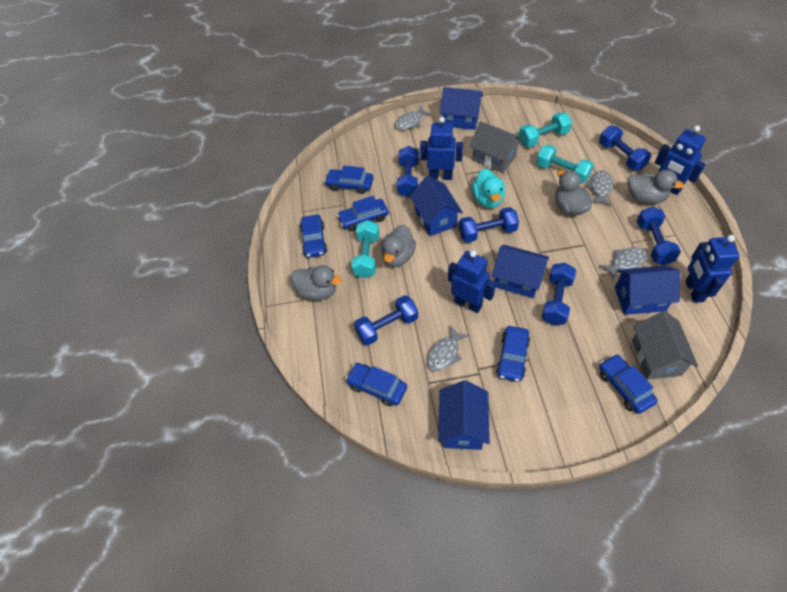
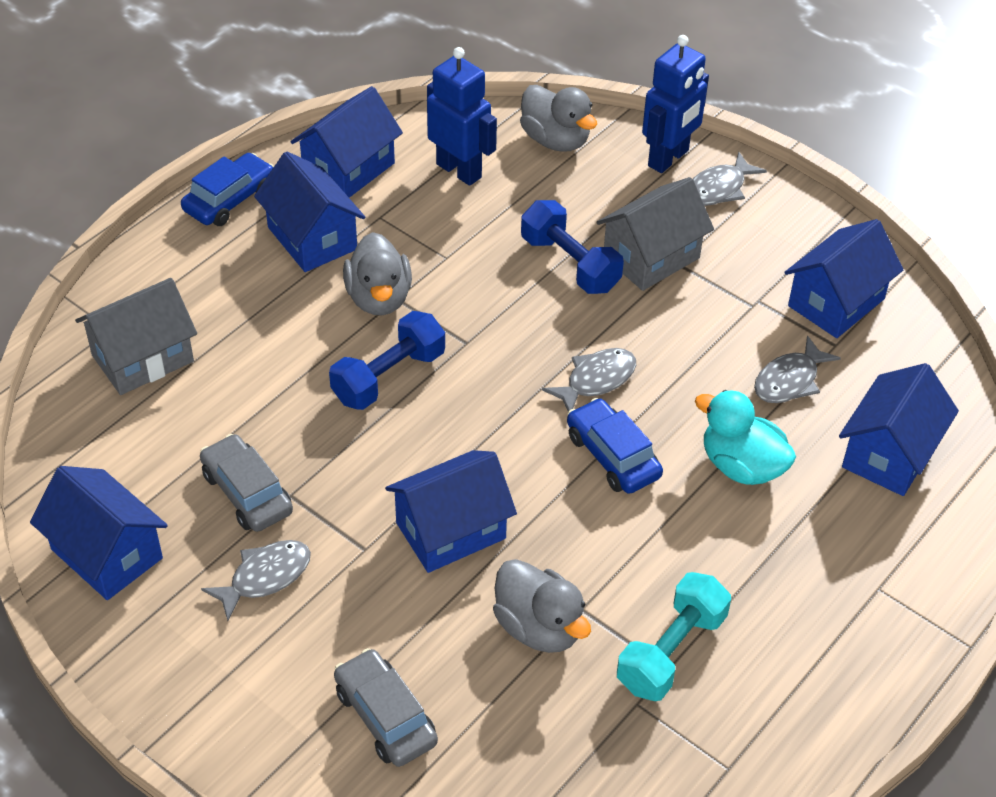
blue car: [300,215,327,258] [324,166,374,194] [337,196,388,231] [346,363,407,407] [496,326,530,382] [599,354,658,414] = 6 -> [181,153,274,226] [567,398,663,494] = 2
blue dumbbell: [354,295,418,345] [397,146,419,197] [459,207,519,243] [542,263,576,325] [599,126,651,171] [637,207,681,265] = 6 -> [329,311,445,410] [521,200,624,294] = 2
blue house: [410,176,463,236] [438,380,490,450] [440,87,483,130] [492,245,549,298] [615,266,680,315] = 5 -> [30,466,168,600] [254,152,365,272] [291,86,403,198] [385,450,517,573] [784,219,903,338] [839,363,959,496] = 6
blue robot: [420,117,463,180] [448,250,496,313] [655,126,706,195] [685,235,740,303] = 4 -> [427,47,497,186] [642,35,709,173] = 2
grey car: none = 0 -> [200,434,293,532] [334,648,438,767] = 2
grey duck: [291,265,342,300] [381,225,416,267] [555,170,592,216] [628,170,684,204] = 4 -> [343,232,412,315] [493,559,591,653] [520,85,597,152] = 3
turquoise dumbbell: [351,220,379,278] [519,112,572,147] [536,145,594,183] = 3 -> [617,572,731,701] = 1

